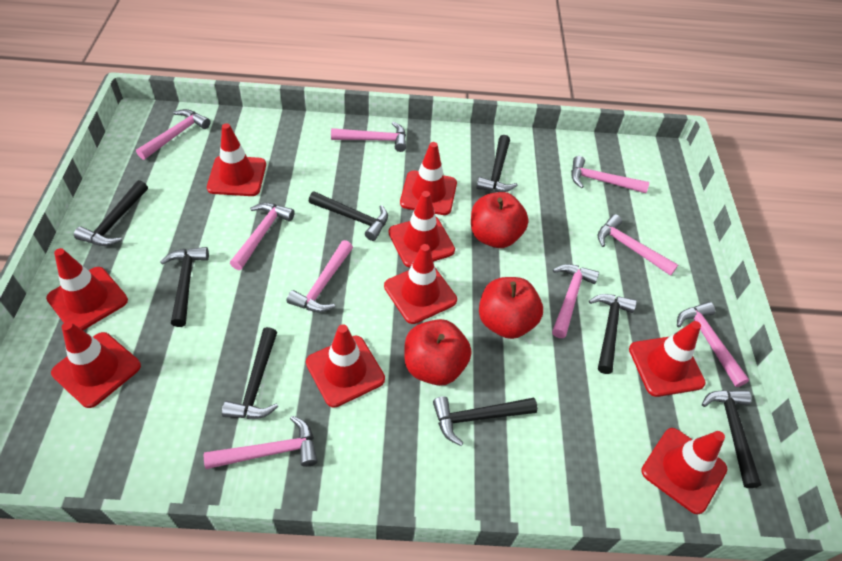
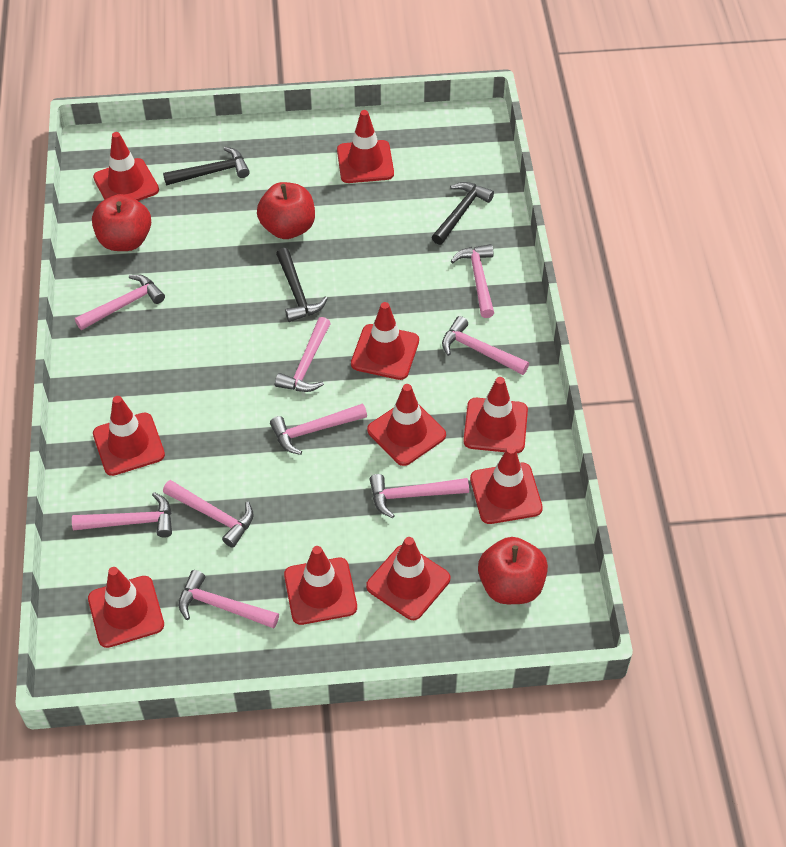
black hammer: [74,180,148,246] [160,247,209,327] [222,327,278,419] [309,191,388,241] [433,396,538,446] [476,135,518,192] [589,294,637,374] [702,390,761,488] = 8 -> [163,147,250,185] [276,248,328,322] [432,182,494,245] = 3
red traffic cone: [46,248,128,330] [51,322,141,408] [207,123,266,196] [306,324,385,408] [384,244,457,324] [388,191,455,267] [400,142,457,215] [629,321,706,397] [641,428,727,514] = 9 -> [88,567,164,648] [93,132,159,201] [93,396,165,476] [284,546,357,625] [337,110,394,183] [351,302,419,380] [366,537,450,620] [367,384,446,466] [463,377,528,453] [470,446,543,524] = 10

